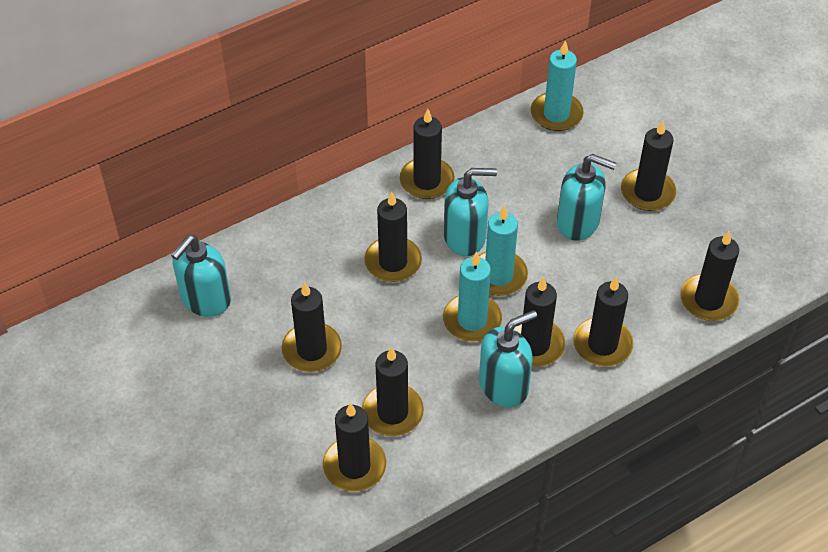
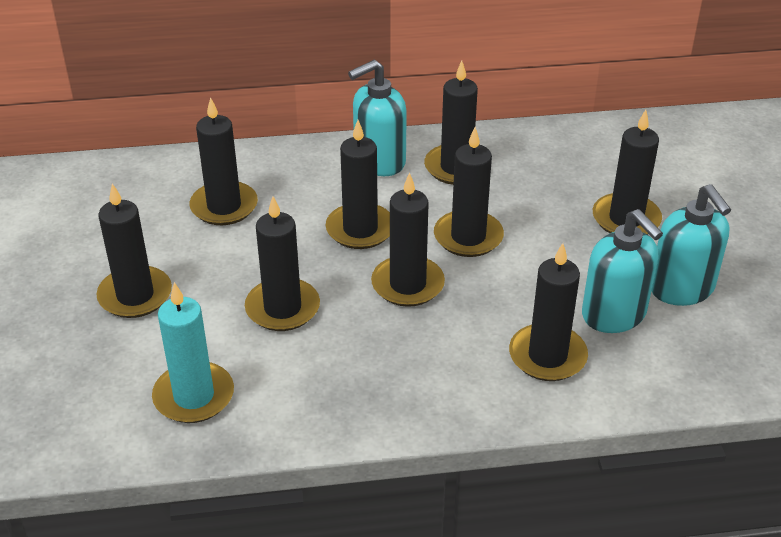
turquoise candle: [443,251,502,341] [479,205,528,296] [531,40,584,131] = 3 -> [152,282,234,423] = 1
turquoise soap dispenser: [171,235,231,317] [444,168,497,256] [479,310,537,408] [557,154,616,241] = 4 -> [348,60,407,176] [582,209,663,333] [652,184,731,306] = 3

